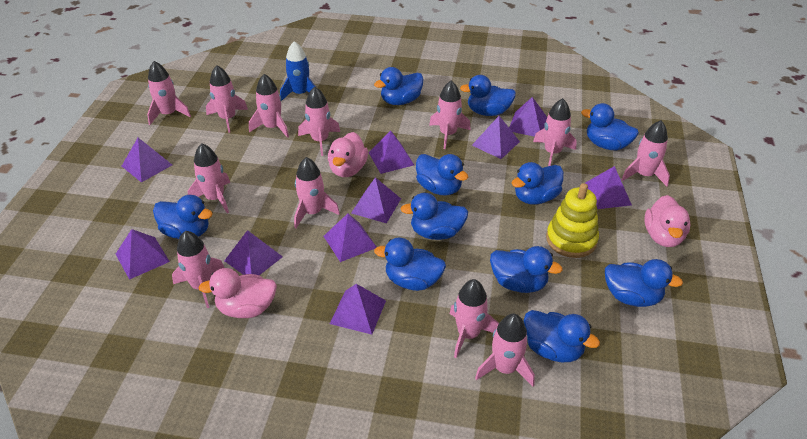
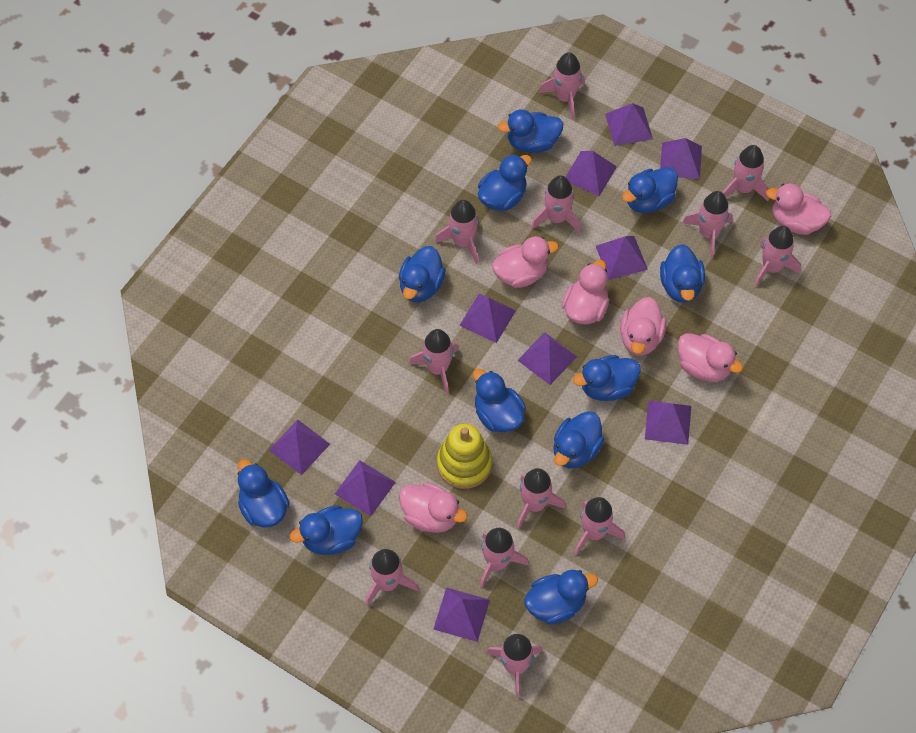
blue rocket: [280,41,317,101] = 1 -> none = 0
pink duck: [198,268,277,318] [328,132,368,177] [644,195,690,247] = 3 -> [399,483,468,533] [492,236,559,288] [562,260,609,324] [620,297,666,356] [678,333,743,382] [766,183,831,235] = 6

